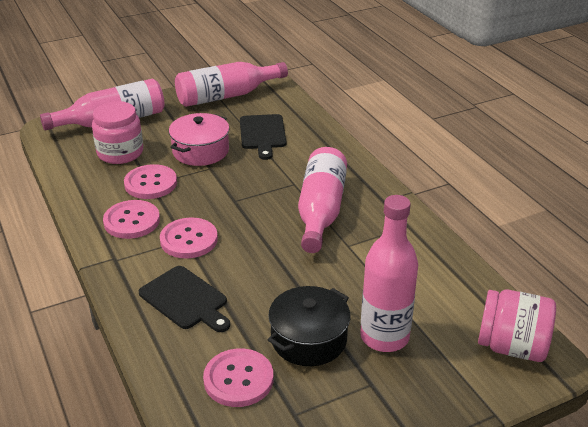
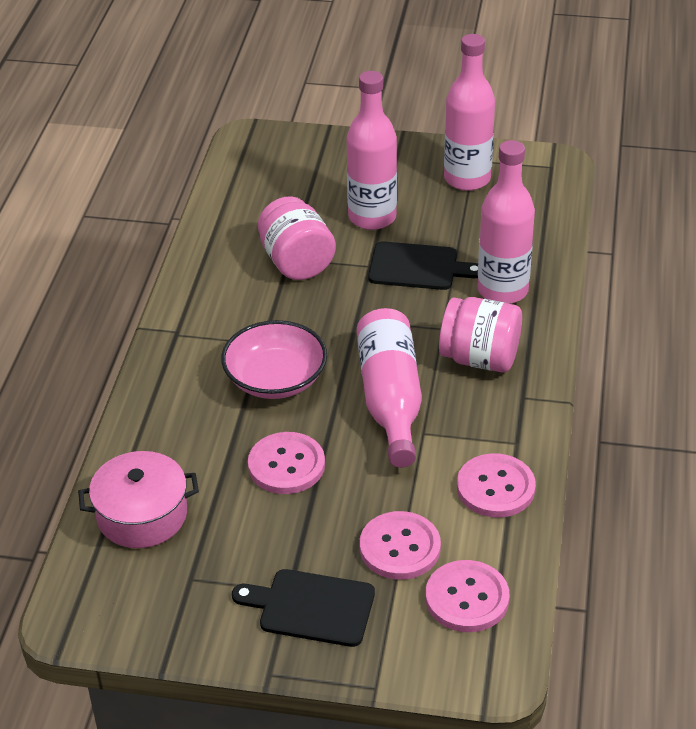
black pot: [268,286,350,366] = 1 -> none = 0
pink bowl: none = 0 -> [221,320,327,399] = 1

